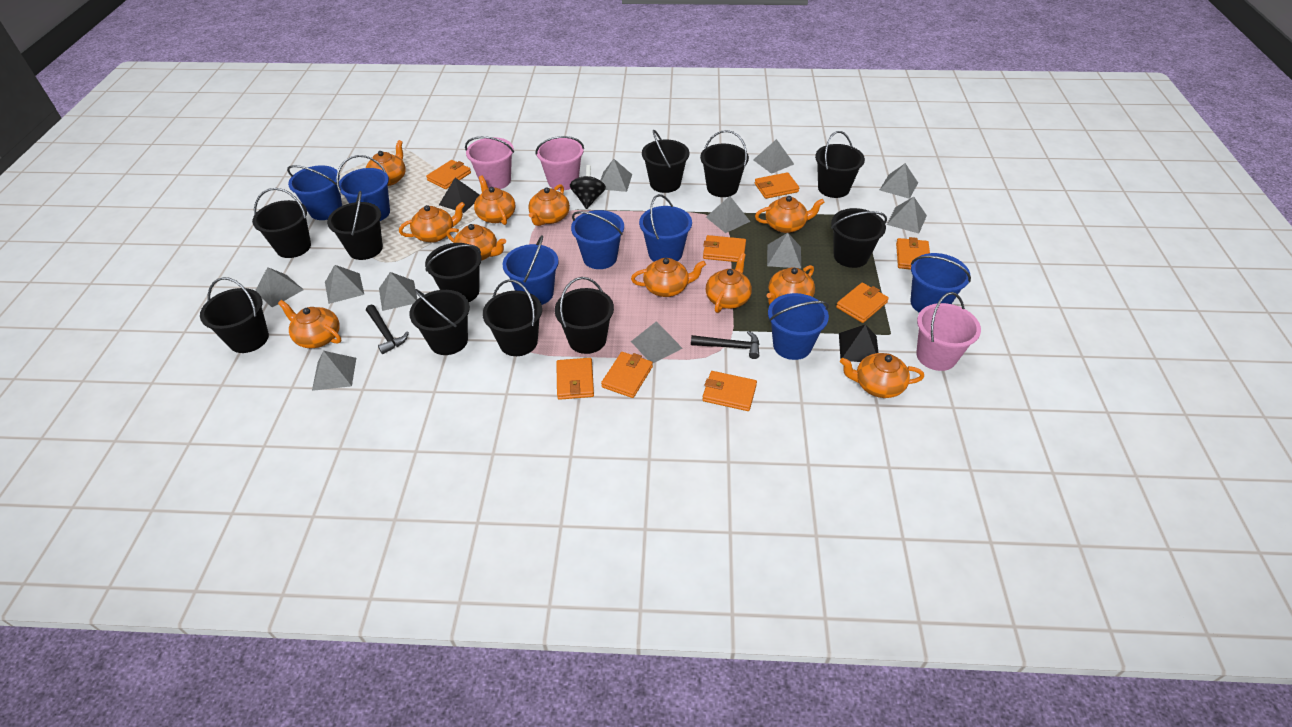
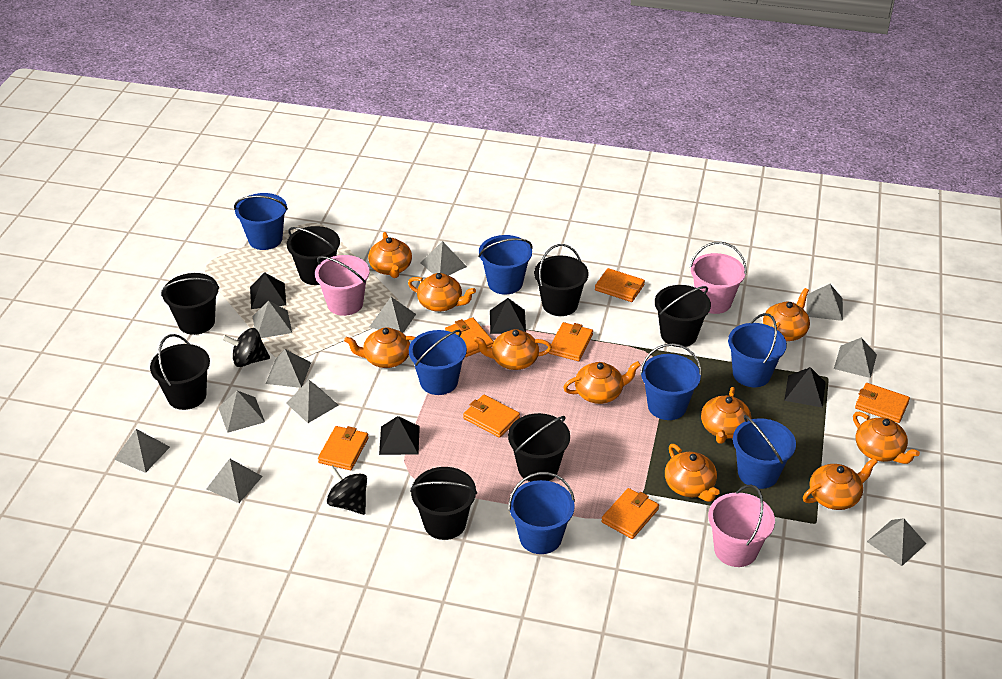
black bucket: [200,277,269,353] [252,188,311,258] [327,191,383,260] [409,289,470,355] [425,243,482,302] [483,279,542,356] [555,277,614,354] [642,130,689,193] [700,130,749,197] [815,131,865,198] [831,208,887,268] = 11 -> [150,334,210,410] [161,273,219,335] [287,226,340,285] [410,467,477,540] [508,413,570,482] [534,244,589,316] [655,285,711,347] = 7
black hammer: [366,305,409,354] [691,331,760,359] = 2 -> none = 0
black pyramid: [439,178,479,213] [839,324,878,362] = 2 -> [250,272,286,309] [379,416,420,455] [490,298,526,334] [784,367,826,408] = 4
black spinning top: [570,165,606,209] = 1 -> [222,328,270,367] [327,465,367,515] = 2
orange teapot: [278,300,341,348] [366,140,406,186] [399,202,465,243] [447,224,506,261] [474,175,515,225] [528,184,570,226] [631,258,706,297] [706,253,752,313] [755,196,825,233] [767,265,815,305] [840,353,924,398] = 11 -> [344,328,416,368] [368,232,412,278] [408,273,476,312] [474,329,552,370] [563,361,641,404] [665,444,720,502] [701,387,751,444] [763,288,810,341] [803,458,877,510] [853,412,920,464] = 10
orange wallet: [426,160,471,189] [556,358,594,400] [601,352,653,398] [702,371,757,411] [703,235,746,262] [755,172,799,199] [836,283,889,323] [896,237,930,270] = 8 -> [318,426,369,470] [445,317,494,357] [463,395,520,438] [549,322,593,361] [595,268,645,302] [601,488,659,539] [855,383,910,423] = 7

